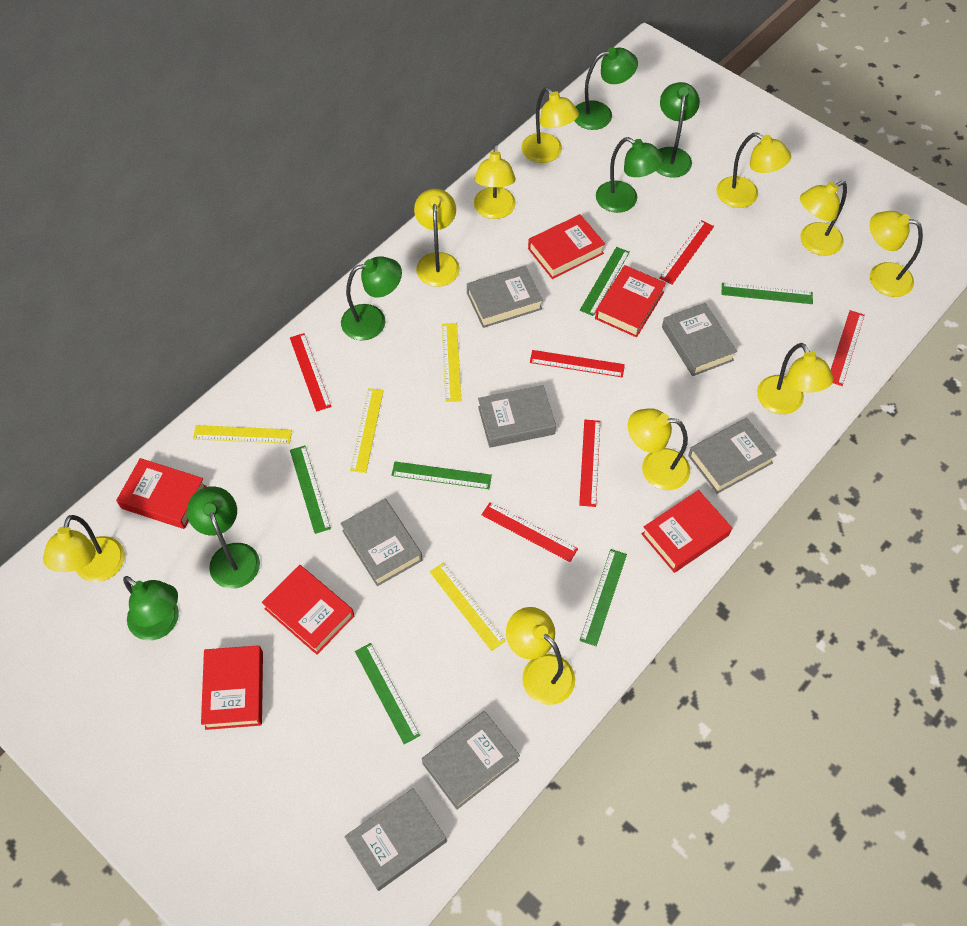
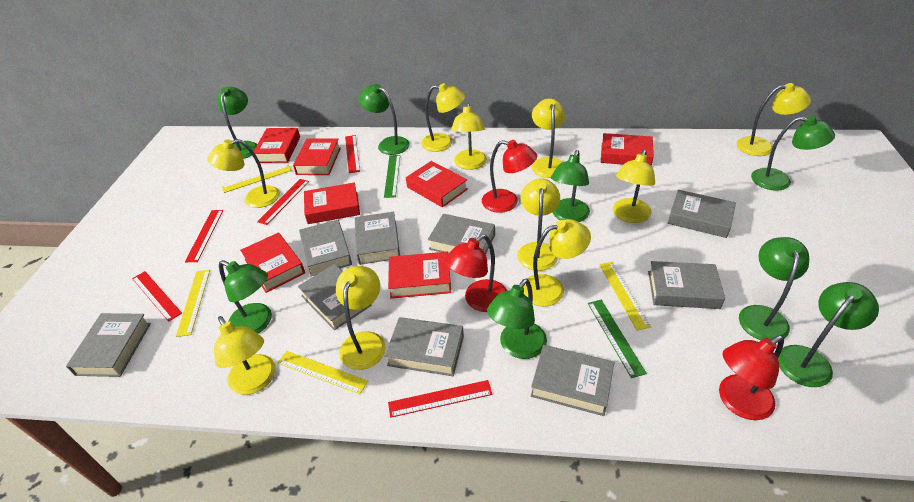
green lamp: [123,576,179,640] [187,487,260,589] [341,256,402,340] [574,47,638,130] [596,137,664,213] [656,82,700,178] = 6 -> [218,87,257,159] [219,260,272,333] [359,84,410,155] [487,279,547,359] [551,150,590,222] [739,237,809,340] [751,116,835,191] [778,282,879,387] = 8
green ruler: [290,446,331,534] [355,643,420,744] [391,462,492,489] [580,247,630,316] [580,549,627,646] [721,283,813,304] = 6 -> [384,155,400,198] [588,300,647,378] = 2
grey book: [340,499,422,586] [344,788,447,891] [422,711,520,810] [467,266,543,328] [478,385,556,448] [662,303,737,376] [688,418,777,494] = 7 -> [66,313,151,377] [298,264,372,330] [299,220,352,276] [355,212,400,265] [385,317,464,376] [428,214,495,254] [531,345,614,416] [648,261,725,309] [668,190,736,238] = 9
red book: [116,458,207,529] [201,645,263,730] [262,565,354,655] [528,214,605,279] [595,265,666,337] [642,490,732,573] = 6 -> [240,232,305,293] [253,128,300,163] [293,138,341,175] [304,182,360,224] [388,252,451,299] [406,161,468,208] [601,133,654,166] = 7
red lamp: none = 0 -> [445,234,507,312] [482,140,537,213] [719,335,784,420] = 3
red ruler: [290,333,331,412] [482,502,578,562] [530,350,625,377] [579,420,600,507] [659,220,714,285] [831,310,865,386] = 6 -> [132,271,182,322] [185,210,223,262] [257,179,309,225] [345,135,360,173] [388,380,493,418] = 5

